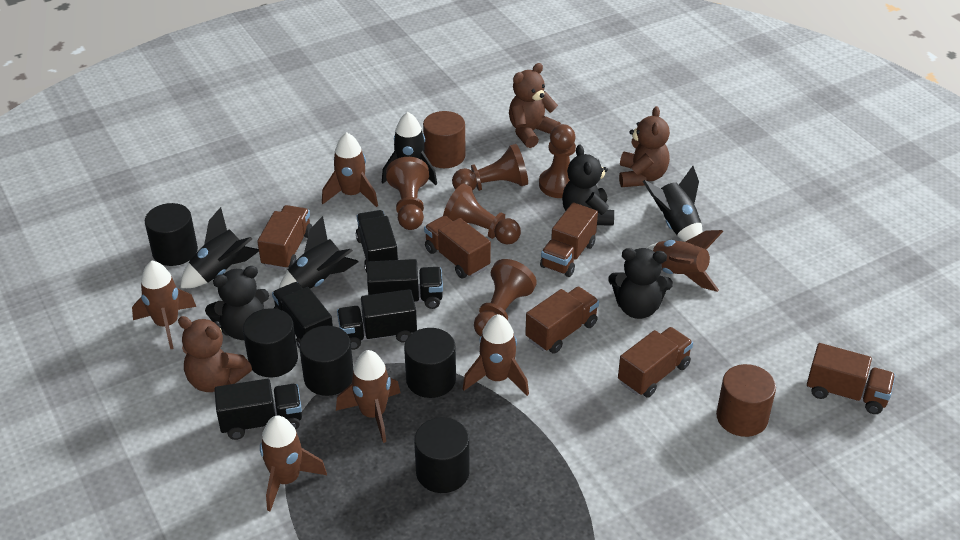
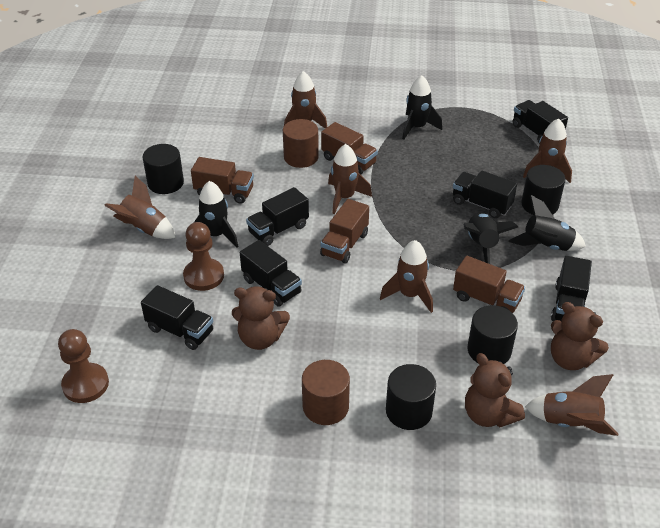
black cylinder: [145,203,198,266] [243,308,298,377] [299,326,353,396] [404,328,456,398] [414,417,470,493] = 5 -> [142,144,184,194] [386,364,436,430] [467,305,518,364] [521,165,565,215] = 4
black teddy bear: [205,266,269,340] [562,145,614,226] [608,248,673,319] = 3 -> none = 0
black truck: [214,379,302,440] [272,282,333,348] [337,289,417,350] [356,210,399,273] [367,259,443,309] = 5 -> [141,285,213,350] [240,240,302,307] [246,187,309,246] [453,170,517,218] [513,100,568,144] [551,256,592,321] = 6
brown pawn: [386,157,429,230] [443,184,521,245] [452,144,528,191] [474,259,537,337] [539,124,576,198] = 5 -> [58,329,109,403] [183,222,224,291] = 2
brown truck: [257,205,312,270] [424,215,491,278] [525,287,599,354] [540,202,598,277] [618,327,693,398] [807,343,896,414] = 6 -> [191,157,254,204] [320,199,369,264] [321,122,378,175] [453,256,525,313] = 4

